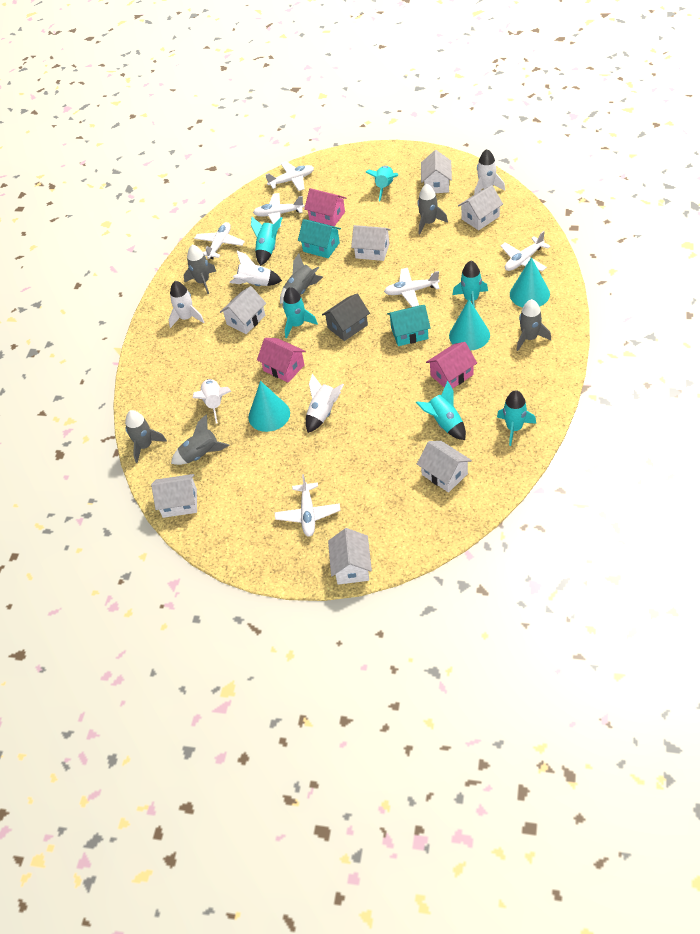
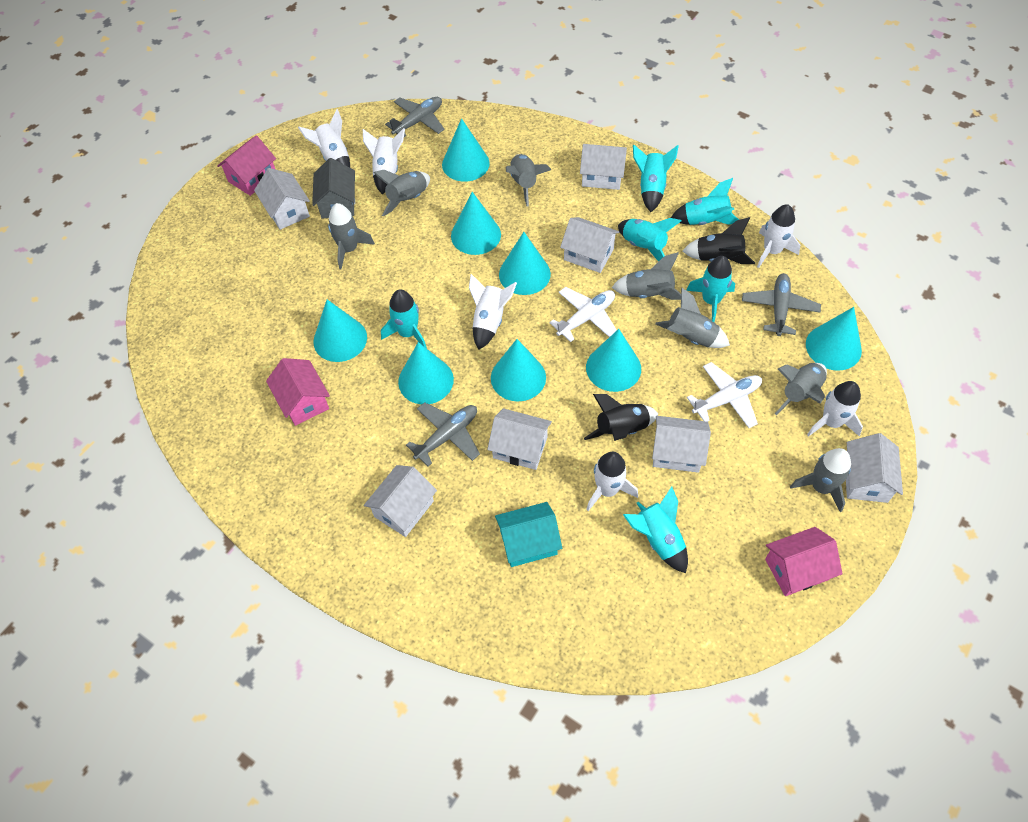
black rocket: none = 0 -> [584,394,658,441] [683,217,755,264] = 2
grey plane: none = 0 -> [385,97,445,137] [406,402,480,466] [742,273,821,336] = 3
grey rocket: [125,410,167,463] [171,414,230,465] [184,245,216,294] [280,253,323,304] [418,184,448,235] [517,299,551,351] = 6 -> [328,203,375,269] [373,170,430,216] [506,154,551,207] [612,252,681,300] [655,287,730,348] [775,363,827,415] [790,448,851,512] = 7
turquoise cone: [248,381,290,432] [449,300,490,350] [510,257,550,308] = 3 -> [313,299,367,362] [398,342,454,405] [442,118,490,182] [451,192,501,255] [491,339,546,401] [499,232,551,295] [586,329,641,392] [806,307,862,371] = 8
turquoise house: [298,219,341,258] [387,305,430,346] = 2 -> [495,502,562,567] = 1
white plane: [194,222,245,259] [253,193,304,227] [265,161,314,191] [275,474,340,537] [384,268,440,307] [501,231,551,271] = 6 -> [549,287,617,342] [687,362,762,428] = 2
white rocket: [168,281,204,328] [193,379,231,423] [229,251,282,286] [306,374,344,433] [474,149,505,195] = 5 -> [298,109,350,167] [363,128,405,194] [469,274,517,350] [586,452,638,511] [757,204,800,268] [807,381,863,437] = 6

